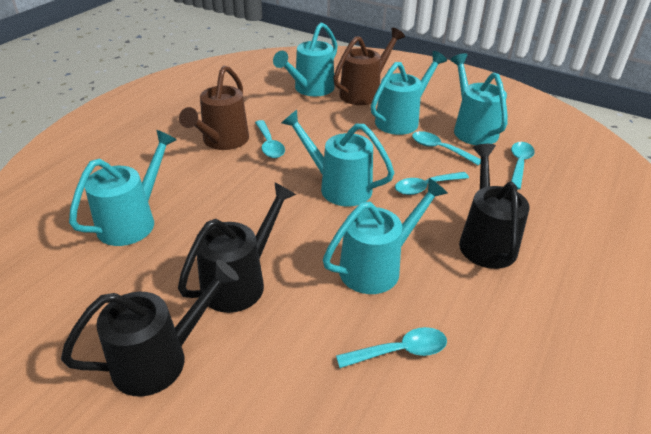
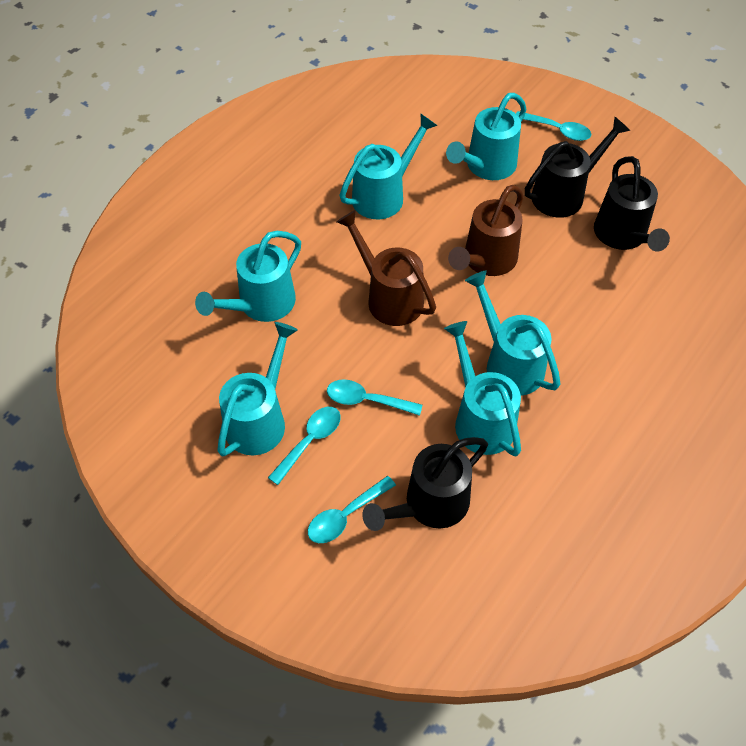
turquoise spoon: [255,120,285,158] [336,327,447,368] [395,172,469,195] [412,131,481,165] [511,142,535,190] = 5 -> [268,407,341,485] [308,476,396,543] [327,379,422,416] [516,111,591,141] = 4

